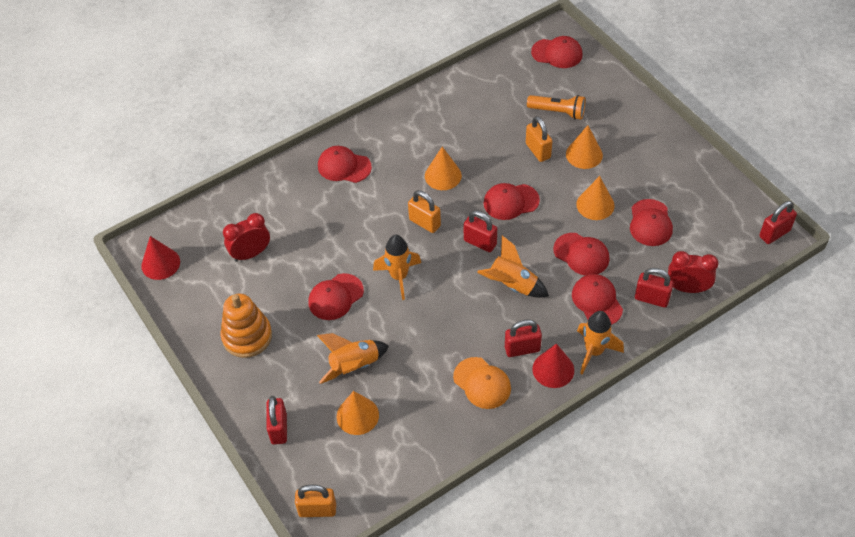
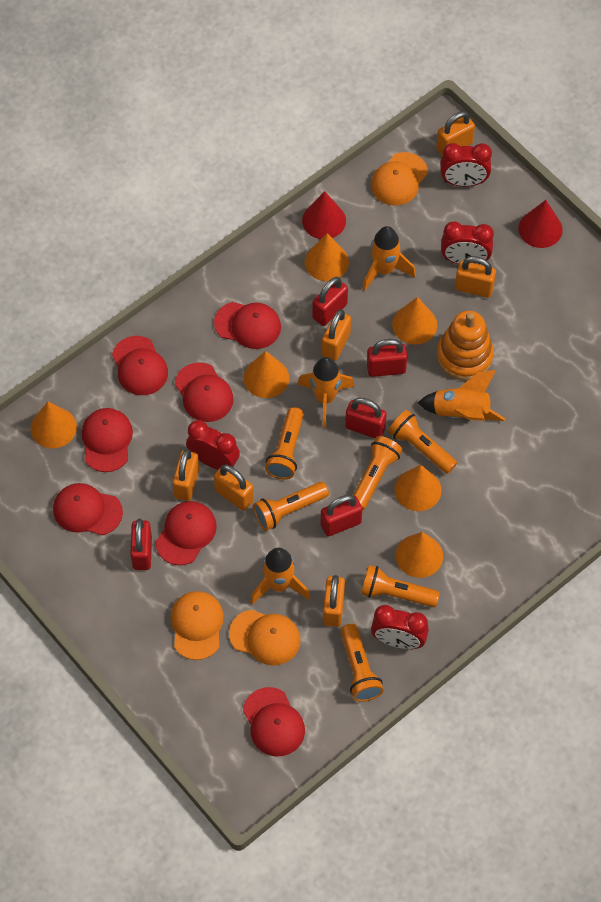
orange cap: [453,357,511,409] = 1 -> [170,591,224,660] [229,610,301,665] [371,152,428,206] = 3
orange cone: [337,391,379,435] [425,147,462,190] [566,125,603,169] [576,176,615,220] = 4 -> [31,402,77,448] [244,351,289,398] [305,233,349,281] [392,297,437,344] [395,465,441,511] [396,532,443,578] = 6
orange flashlight: [527,95,585,120] = 1 -> [253,482,329,531] [265,407,304,479] [341,624,384,702] [353,436,402,510] [361,565,440,607] [388,410,457,474] = 6
orange padlock: [295,484,336,517] [408,190,441,233] [526,116,552,162] = 3 -> [173,449,199,501] [214,464,254,511] [322,309,351,361] [323,575,345,627] [436,111,475,156] [455,256,496,298] = 6
red clock: [223,213,270,262] [668,251,719,293] = 2 -> [186,420,240,470] [371,605,429,649] [440,143,492,187] [441,221,494,265] = 4

